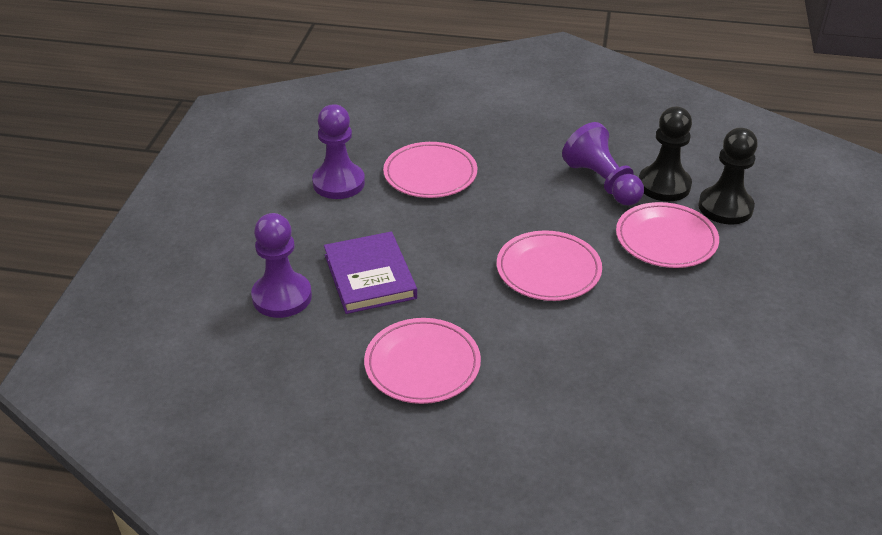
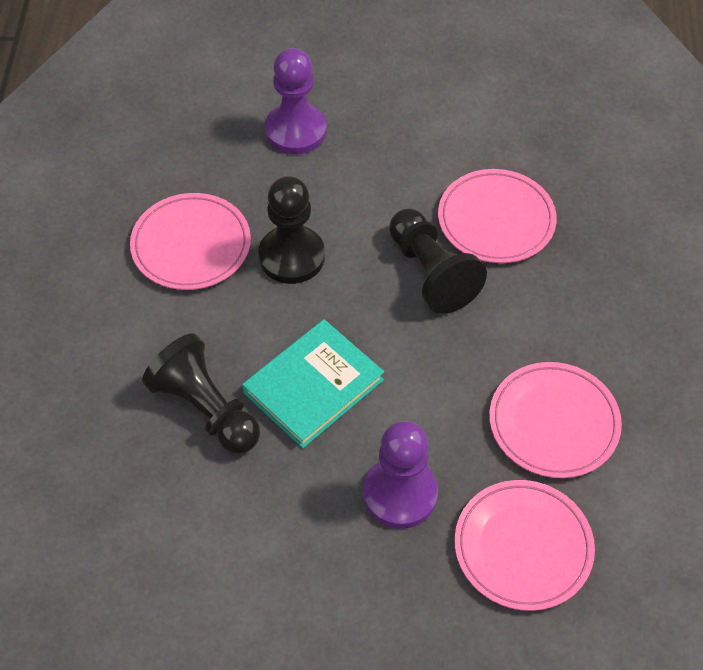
black pawn: [639,107,692,202] [698,128,758,225] = 2 -> [142,333,260,454] [259,176,325,284] [389,209,487,314] = 3
purple book: [324,232,417,314] = 1 -> none = 0
purple pawn: [251,213,312,318] [312,104,365,199] [562,122,644,205] = 3 -> [265,48,327,154] [363,421,438,529] = 2
turquoise book: none = 0 -> [242,319,384,448] = 1

